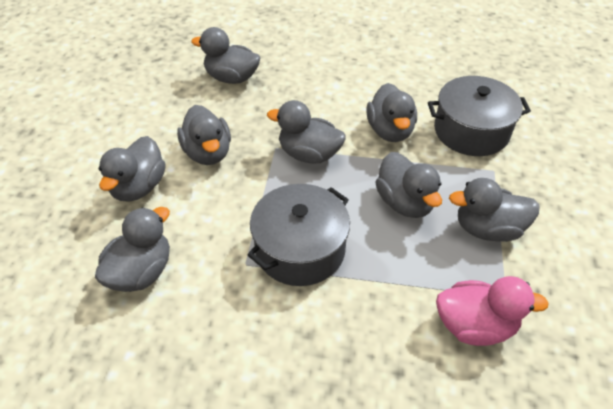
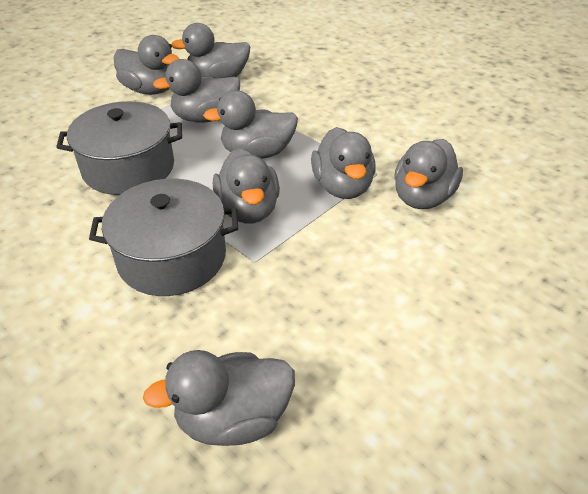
pink duck: [436,276,549,346] = 1 -> none = 0

